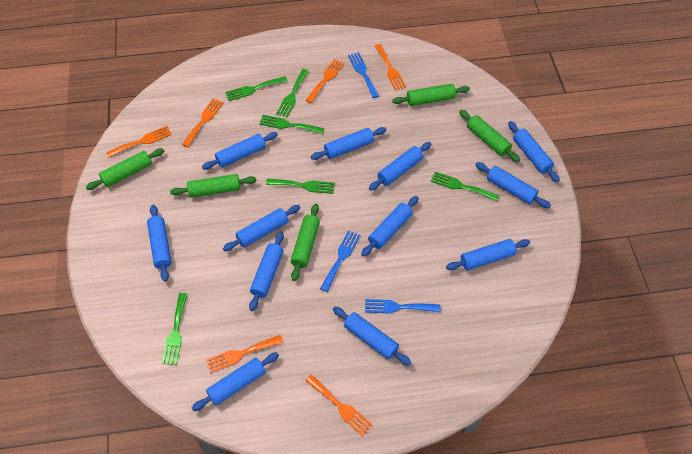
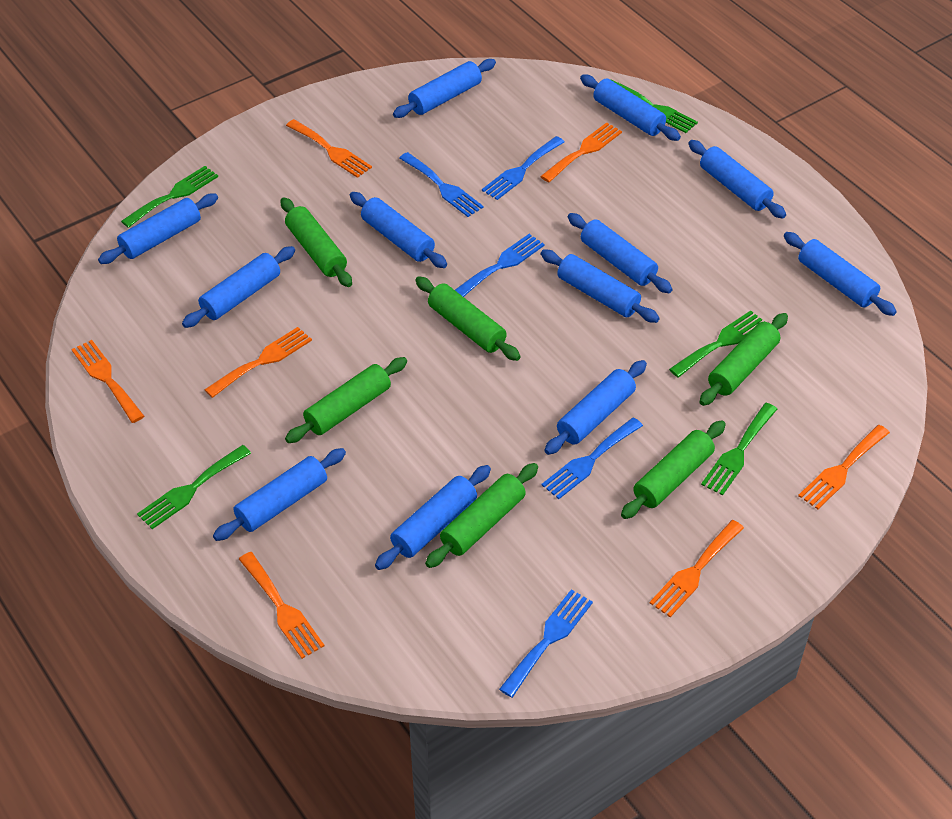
blue fork: [320,230,361,292] [348,52,379,98] [365,299,440,314] = 3 -> [399,152,484,217] [455,234,545,297] [482,136,564,200] [499,589,593,698] [542,417,643,499] = 5
green fork: [162,293,187,365] [225,76,288,101] [259,115,324,134] [266,179,335,194] [276,69,309,117] [431,172,499,201] = 6 -> [121,166,218,228] [137,445,251,529] [612,80,698,133] [669,311,765,377] [701,403,777,496] = 5
green rolling pin: [86,148,164,190] [170,174,257,198] [291,203,320,281] [392,84,470,106] [459,110,520,162] = 5 -> [281,197,352,287] [285,357,407,443] [415,276,521,361] [425,463,538,568] [621,420,726,519] [699,313,788,406] = 6
orange fork: [106,126,172,158] [182,98,224,147] [206,335,283,373] [305,59,345,103] [305,374,373,436] [375,44,406,91] = 6 -> [71,340,144,423] [204,327,312,398] [239,552,324,659] [286,119,372,178] [540,122,622,182] [650,520,744,617] [798,425,890,509] = 7

